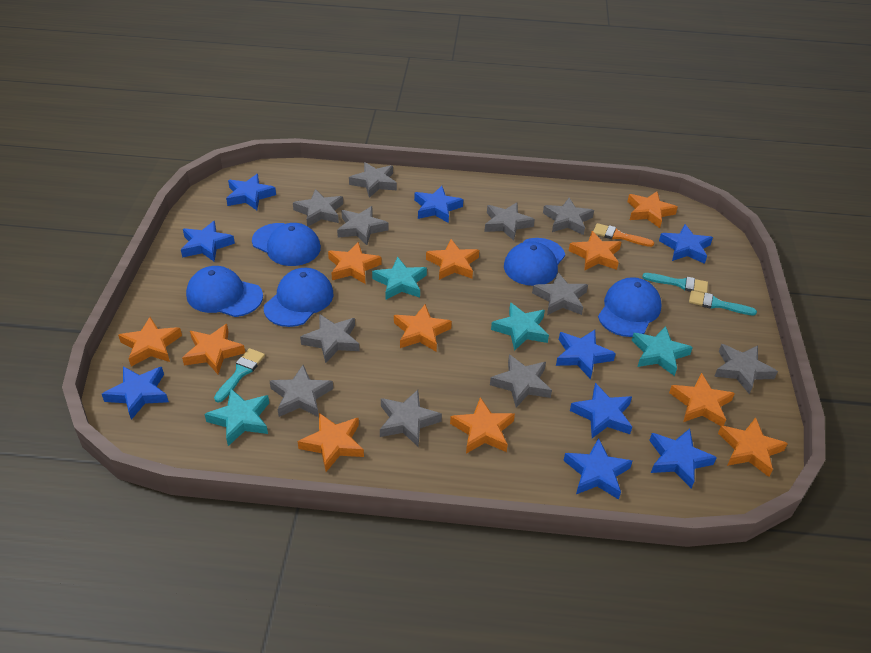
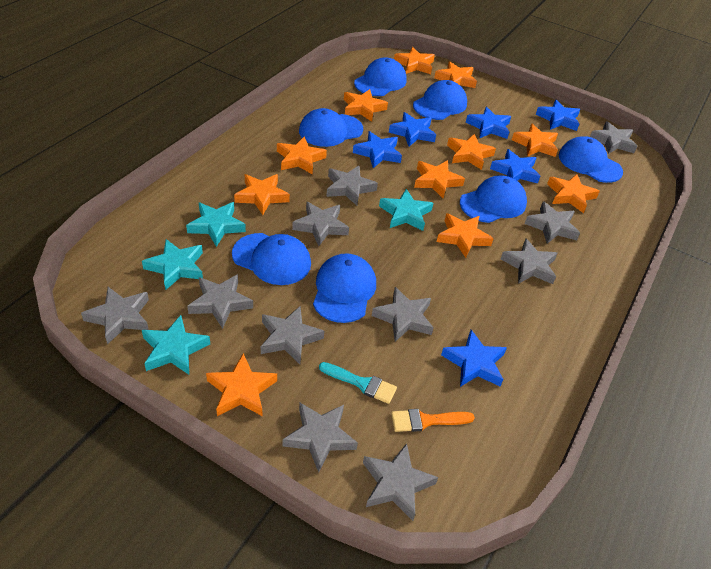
blue cap: [186,266,263,317] [252,223,321,266] [264,268,334,327] [504,238,565,286] [598,277,662,337] = 5 -> [232,233,311,285] [299,108,363,147] [313,253,376,323] [354,57,407,96] [413,80,467,120] [460,175,527,223] [559,136,623,183] = 7
blue star: [102,367,169,420] [181,221,235,262] [226,174,276,210] [414,186,463,223] [556,330,616,379] [563,438,632,500] [570,383,632,438] [649,429,717,489] [659,224,713,264] = 9 -> [353,131,402,168] [389,112,436,146] [441,330,507,387] [466,107,511,139] [490,149,540,183] [536,100,580,131] = 6
turquoise brush: [214,348,265,403] [642,273,708,293] [689,290,757,316] = 3 -> [319,362,397,404] = 1

